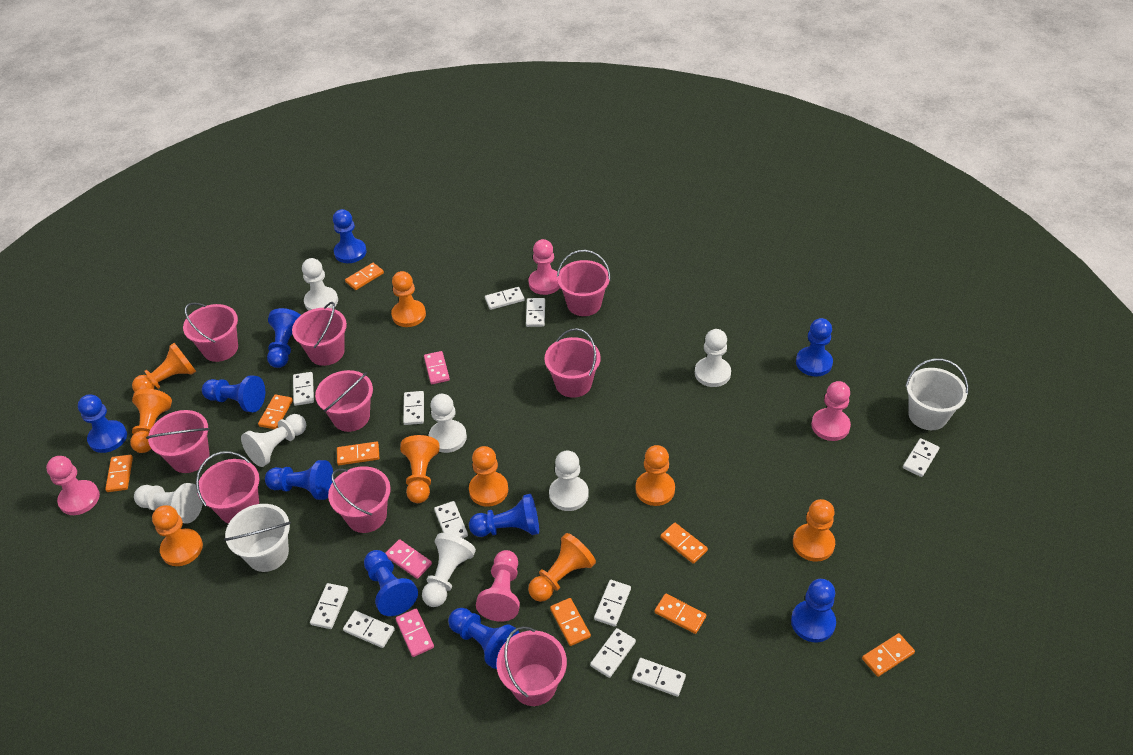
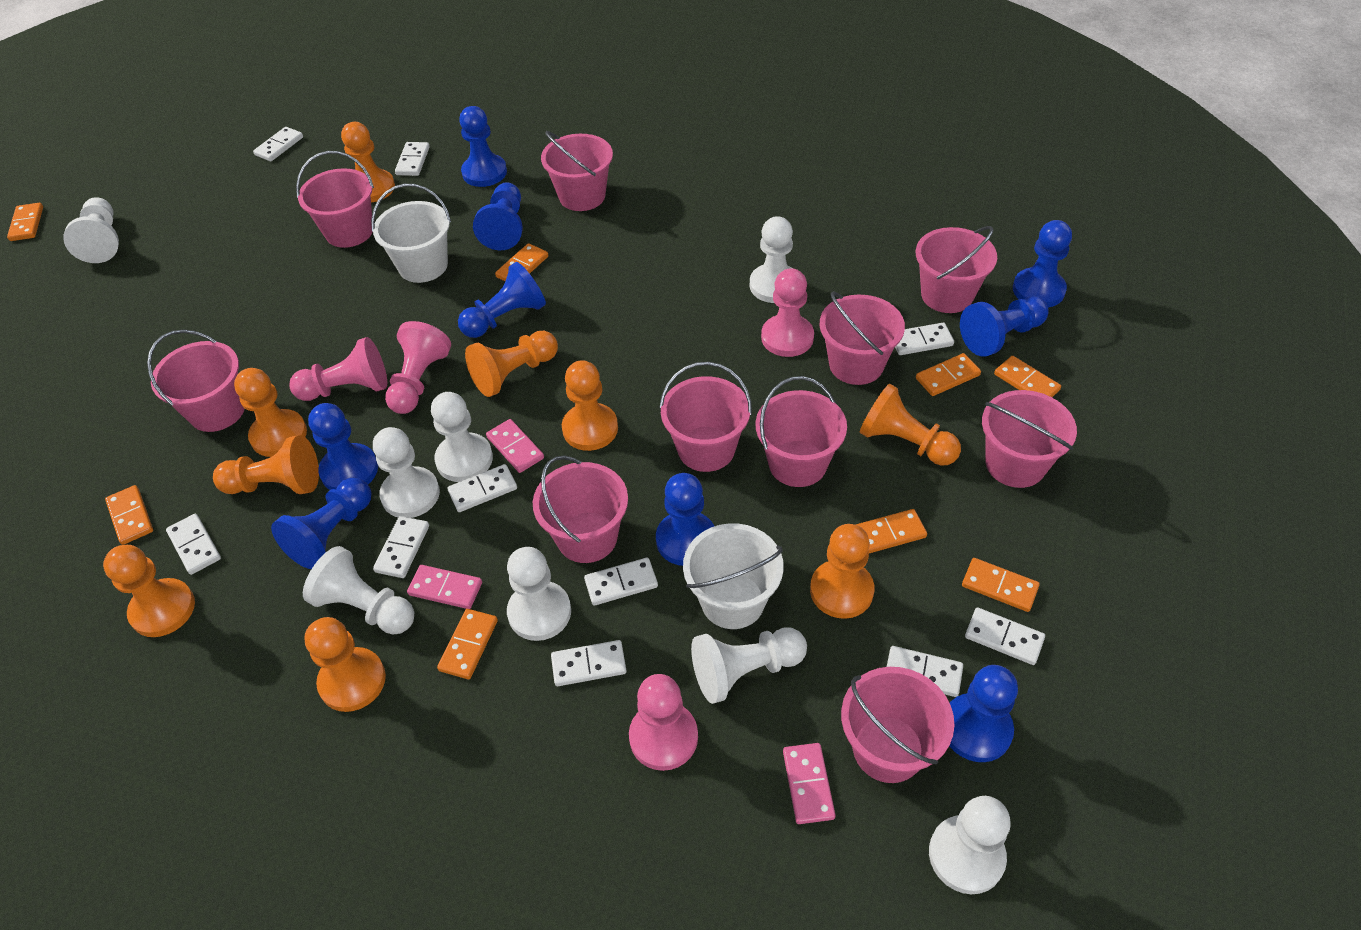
blue pawn: [78,394,127,453] [202,375,265,412] [265,460,333,500] [267,308,301,368] [333,209,367,263] [364,550,418,616] [448,608,519,669] [469,494,539,537] [791,579,836,642] [796,318,833,377] = 10 -> [271,478,371,569] [308,403,378,490] [458,262,546,338] [459,106,507,187] [473,183,523,250] [656,473,714,566] [950,665,1018,762] [960,296,1049,357] [1013,220,1072,308] = 9
pink bucket: [146,410,210,473] [183,303,238,362] [196,451,260,524] [292,302,347,366] [315,370,373,432] [328,466,391,533] [496,626,567,706] [544,328,601,398] [557,250,611,316] = 9 -> [147,329,245,432] [296,151,374,248] [533,455,628,563] [541,131,613,211] [659,362,752,472] [756,376,847,487] [819,292,905,385] [841,667,955,783] [916,226,997,313] [982,390,1077,488] = 10
white domino: [293,372,314,406] [310,583,348,629] [343,611,395,648] [403,391,424,425] [434,501,468,538] [485,287,525,310] [526,298,545,327] [590,628,636,678] [594,580,631,627] [632,658,686,697] [903,438,939,477] = 11 -> [166,514,221,575] [253,127,303,161] [373,516,429,578] [395,142,430,176] [447,464,517,512] [551,640,626,686] [584,558,658,606] [887,646,963,697] [895,322,954,355] [965,607,1045,665] = 10
white pawn: [134,483,203,524] [241,414,306,467] [302,258,338,311] [422,533,476,607] [429,394,467,453] [549,450,589,511] [695,329,731,387] = 7 -> [63,197,119,263] [303,546,414,635] [373,427,440,518] [431,392,493,482] [507,547,571,641] [691,627,807,704] [750,216,793,303] [929,796,1011,894] = 8

